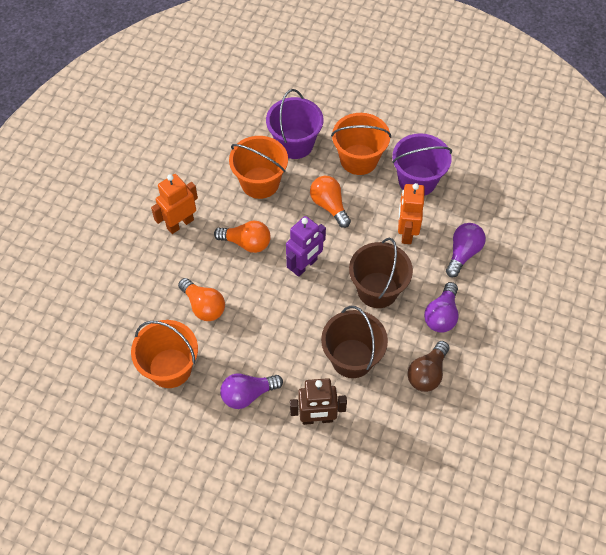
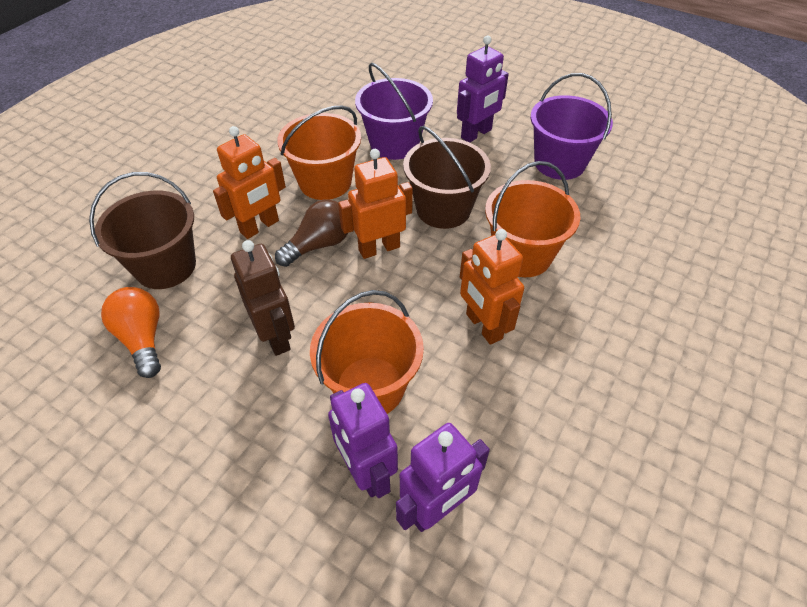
orange light bulb: [178,278,225,321] [214,221,271,253] [310,176,351,228] = 3 -> [101,287,161,378] = 1
orange robot: [151,174,198,234] [398,183,425,244] = 2 -> [213,126,286,239] [338,149,413,259] [460,229,524,345] = 3
purple light bulb: [220,374,283,409] [424,282,458,333] [446,223,486,277] = 3 -> none = 0
purple robot: [286,216,326,277] = 1 -> [328,383,398,498] [396,423,490,532] [457,35,509,142] = 3

